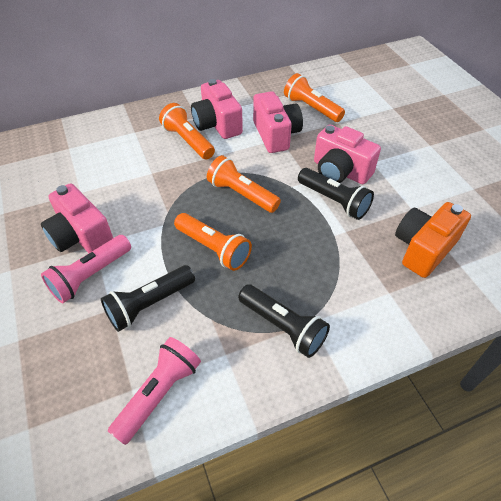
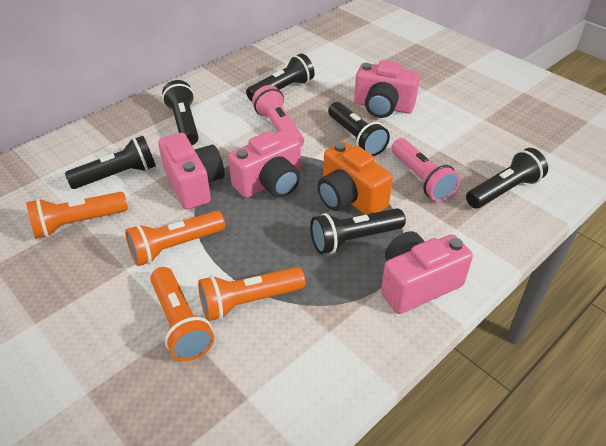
black flashlight: [101,265,195,332] [238,284,330,358] [298,168,374,220] = 3 -> [65,135,156,189] [162,80,199,145] [246,53,315,102] [310,208,406,254] [328,102,390,156] [466,148,548,209] = 6

